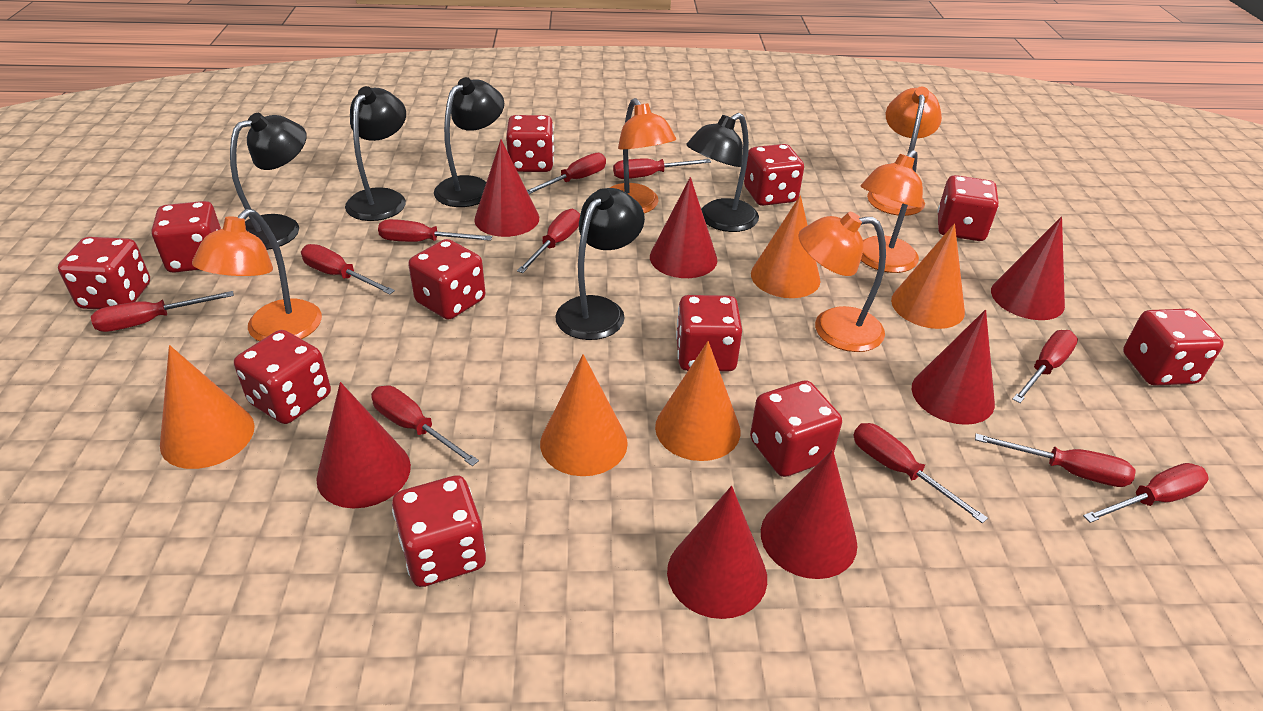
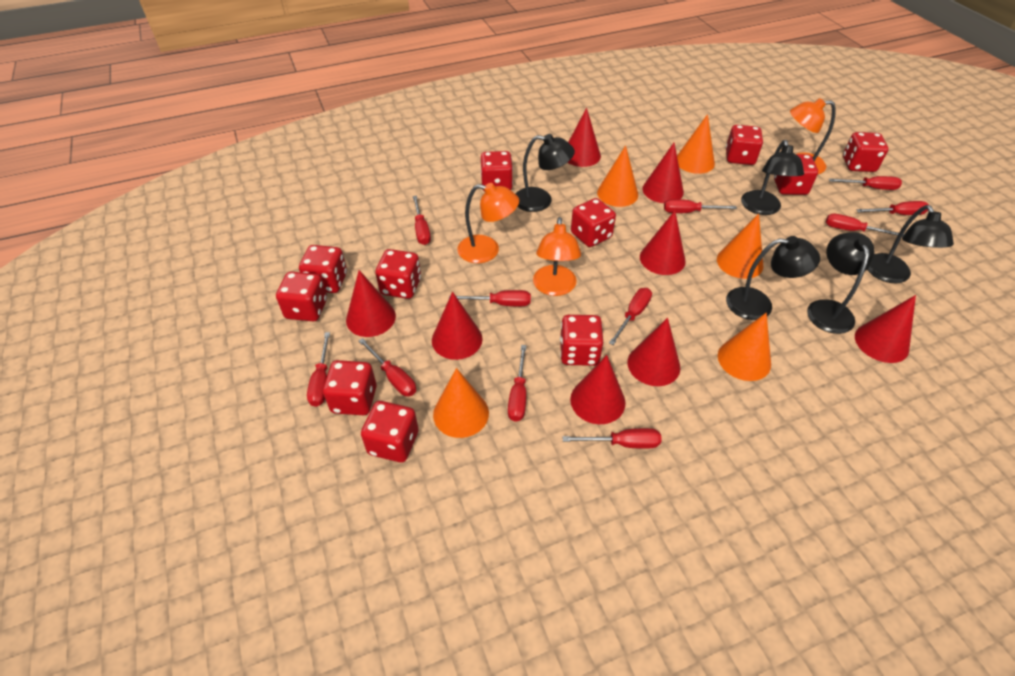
orange lamp: [192,209,322,341] [610,98,676,213] [798,212,886,352] [860,150,923,273] [867,87,942,216] = 5 -> [457,183,519,263] [533,217,581,296] [790,98,836,174] = 3
red cone: [316,382,411,508] [474,139,539,237] [650,177,717,278] [667,486,767,619] [761,450,858,579] [912,310,995,425] [991,216,1065,320] = 7 -> [346,270,396,337] [432,292,483,360] [567,108,601,167] [570,355,626,424] [627,318,681,386] [640,211,686,275] [643,143,684,203] [855,295,916,363] = 8

